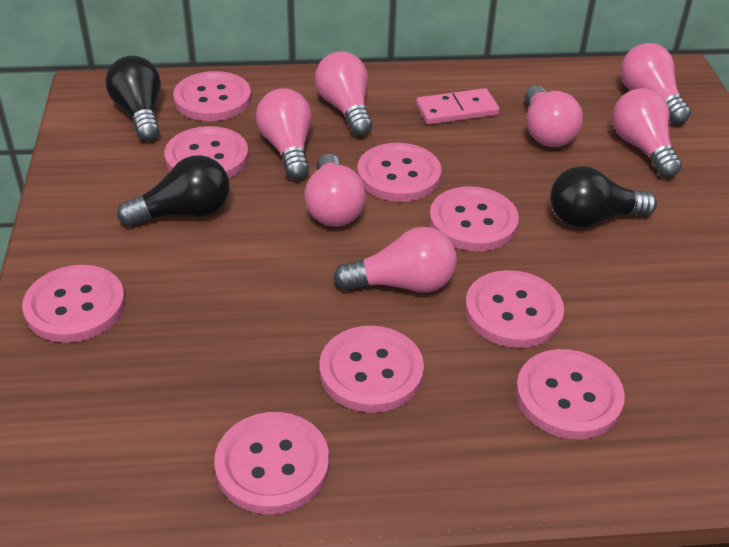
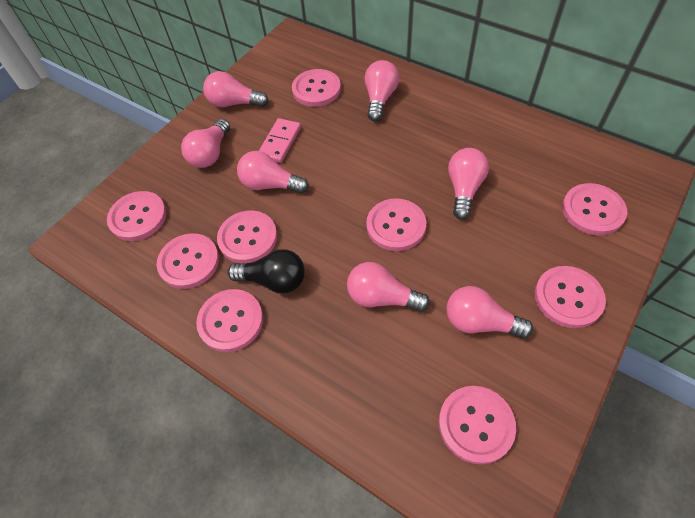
black light bulb: [106,56,161,141] [117,155,230,227] [550,166,657,228] = 3 -> [227,249,305,294] = 1

